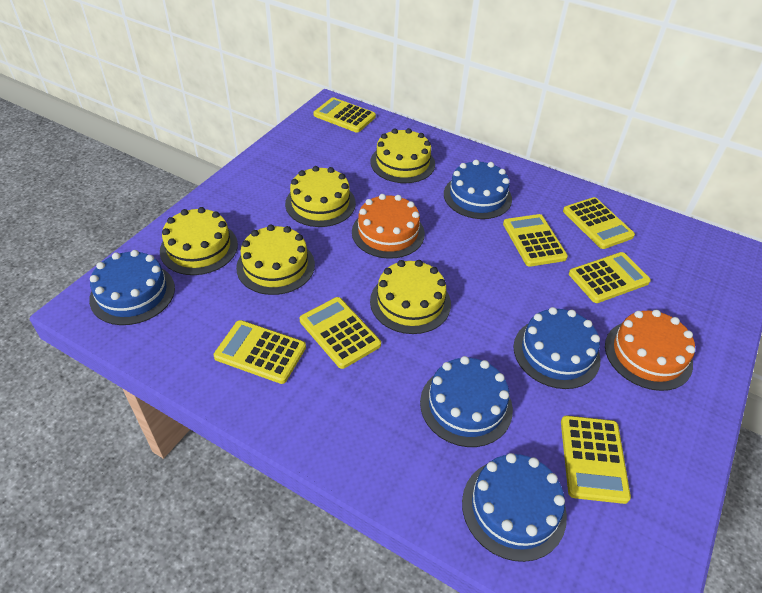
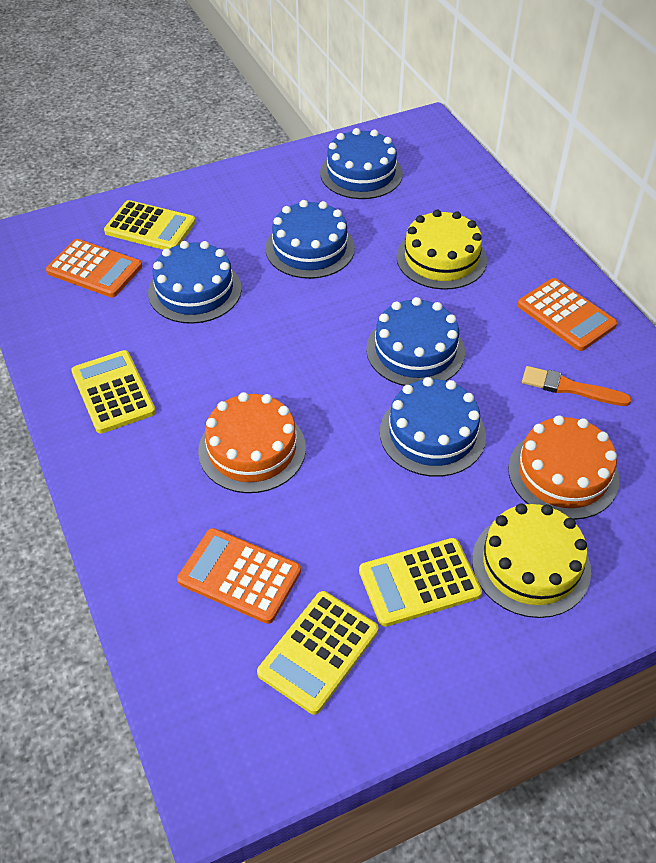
orange brush: none = 0 -> [522,366,632,406] = 1
orange calculator: none = 0 -> [46,239,142,298] [177,528,301,624] [517,278,617,351] = 3
yellow cake: [160,207,238,275] [236,225,315,295] [285,166,356,227] [370,128,435,183] [370,260,451,334] = 5 -> [396,210,487,290] [472,503,591,618] = 2
yellow calculator: [214,320,306,384] [300,297,381,369] [314,97,376,133] [503,214,568,267] [561,416,631,504] [563,197,635,249] [569,252,651,303] = 7 -> [71,350,156,434] [104,200,196,250] [257,591,378,714] [359,538,482,627] = 4

